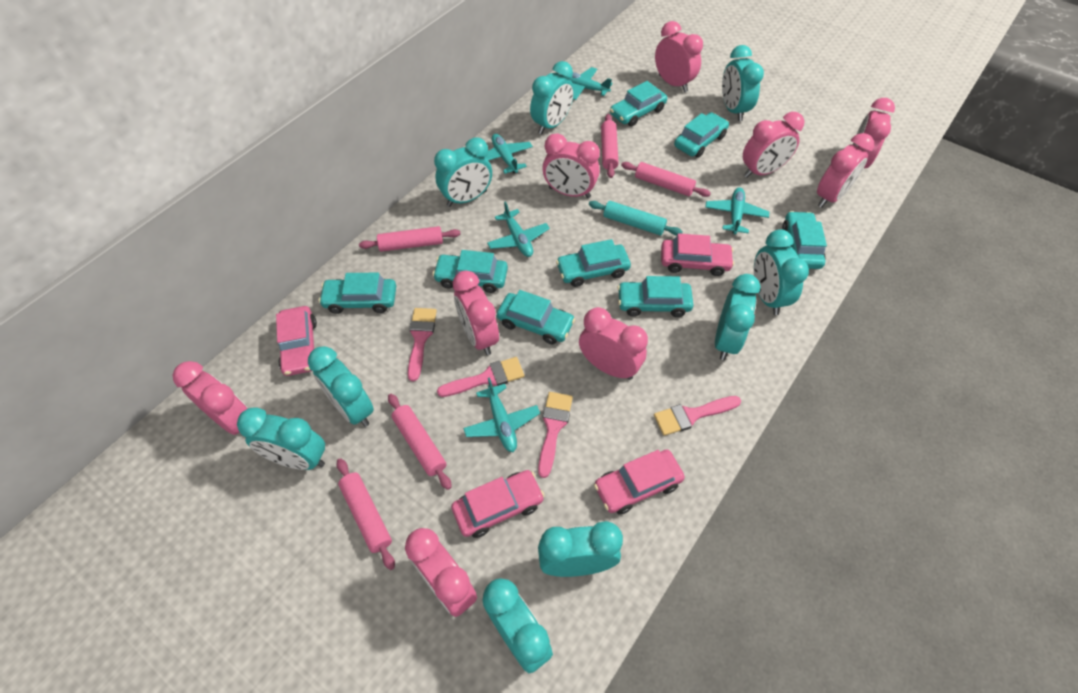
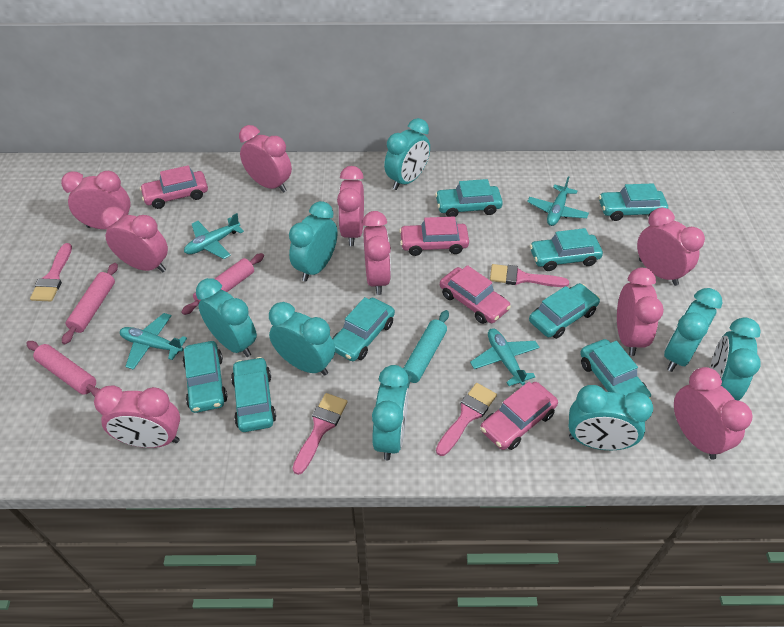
pink rolling pin: [337,458,395,570] [359,226,461,252] [388,394,452,490] [601,114,619,178] [621,162,711,197] = 5 -> [26,341,100,397] [62,263,118,345] [181,253,264,315] = 3
turquoise clock: [237,407,325,470] [308,346,374,427] [434,138,492,207] [482,578,553,673] [530,61,574,134] [538,521,623,577] [715,274,760,360] [722,45,764,121] [754,229,809,315] = 9 -> [196,278,257,357] [269,302,335,376] [289,201,337,282] [372,365,409,460] [384,118,430,190] [569,385,653,450] [664,288,723,372] [710,317,761,401] = 8
turquoise plane: [463,377,540,452] [486,134,533,174] [487,201,550,257] [563,67,613,100] [705,187,769,234] = 5 -> [120,313,187,370] [184,213,244,259] [470,328,540,386] [527,176,589,226] = 4

